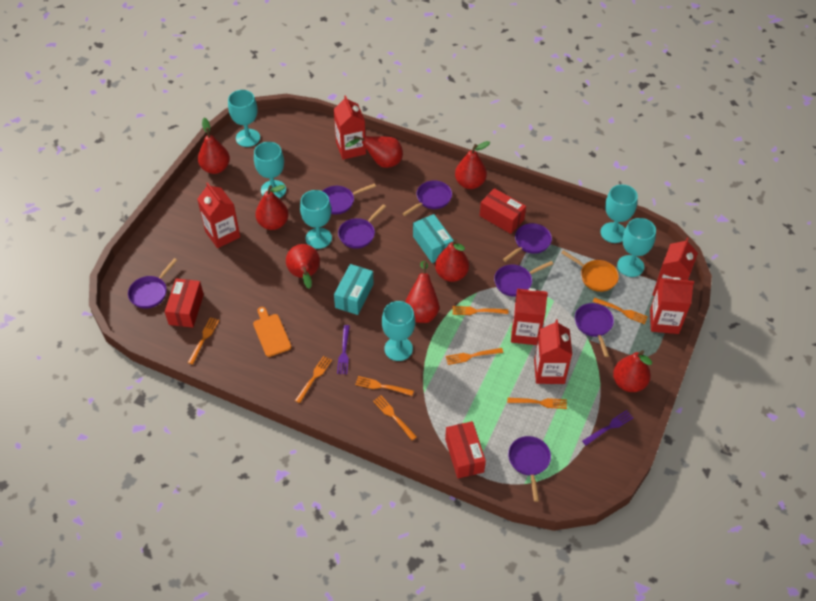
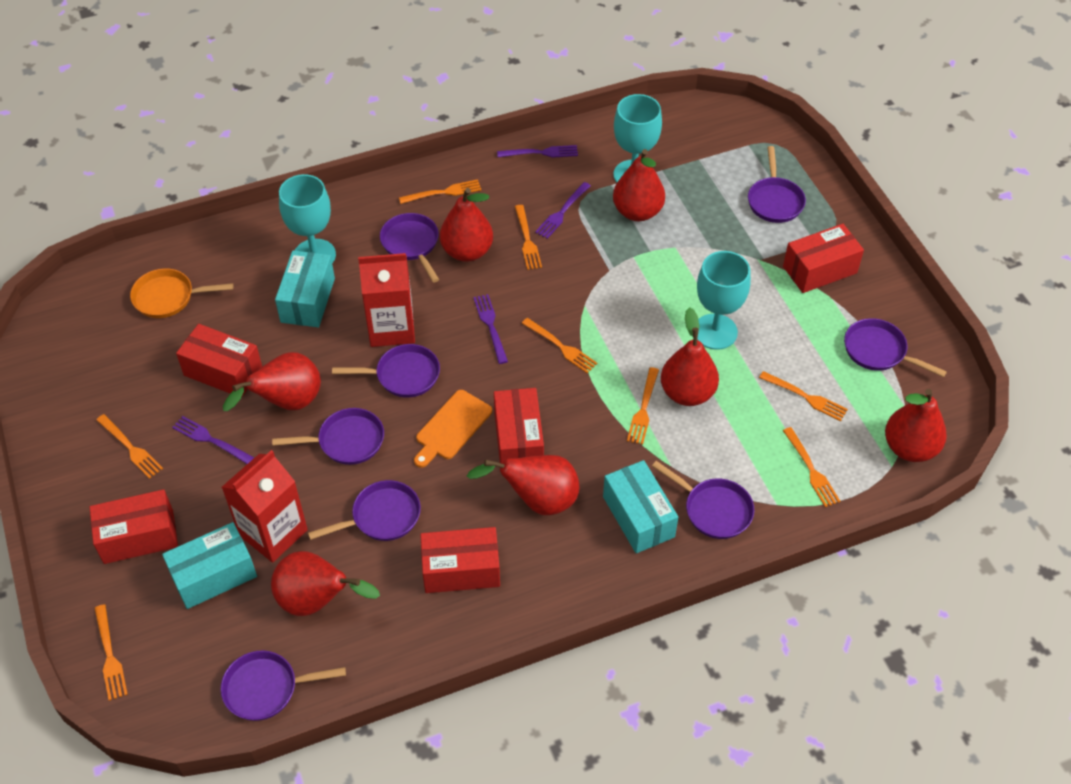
purple fork: [337,325,350,374] [582,410,634,446] = 2 -> [172,416,254,464] [473,294,508,364] [497,145,578,158] [535,182,591,239] = 4
red box: [165,278,204,328] [445,421,486,478] [480,188,526,234] = 3 -> [90,489,178,564] [176,324,262,398] [420,527,500,593] [494,388,544,464] [783,224,864,293] = 5
red carton: [197,182,240,248] [334,95,366,160] [511,288,548,345] [534,319,572,384] [650,277,694,334] [652,238,698,296] = 6 -> [222,450,308,563] [358,253,415,347] = 2
red pear: [198,118,230,174] [255,185,289,230] [286,244,320,289] [345,136,403,168] [405,261,439,323] [435,239,469,282] [455,141,490,189] [613,350,652,392] = 8 -> [223,352,321,411] [271,551,380,616] [440,188,493,262] [467,455,579,515] [613,149,665,221] [661,307,719,406] [885,389,947,462] = 7
turquoise box: [334,264,374,315] [413,214,454,263] = 2 -> [162,522,257,609] [275,250,335,327] [603,460,678,553] = 3
turquoise goblet: [228,90,260,147] [254,142,286,198] [300,190,332,249] [382,301,415,361] [600,184,638,243] [617,218,656,277] = 6 -> [279,174,336,263] [613,94,662,182] [697,251,751,350] = 3

